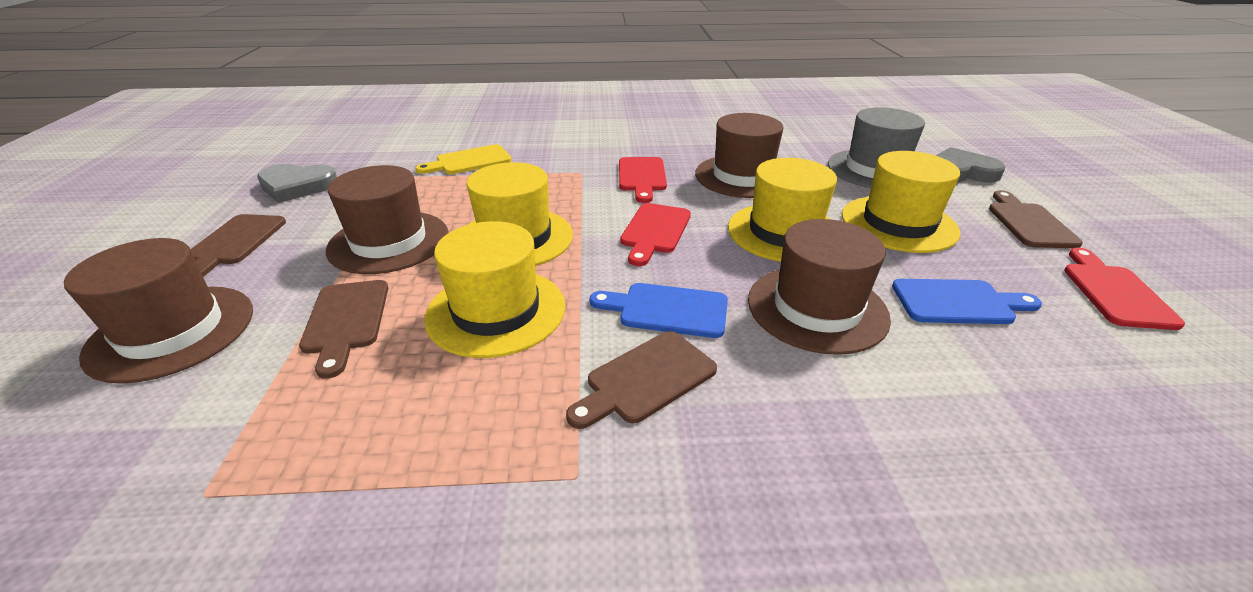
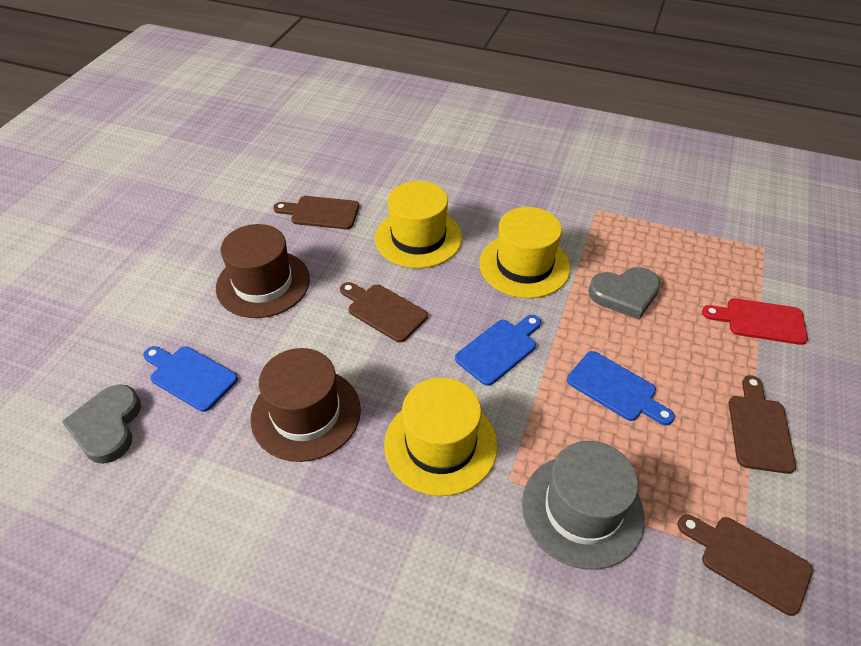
blue cutting board: [590,283,728,338] [892,279,1042,324] = 2 -> [143,346,238,412] [455,315,541,386] [567,351,675,425] = 3
brown hat: [64,238,253,384] [326,165,449,274] [695,113,783,198] [748,219,891,355] = 4 -> [216,224,310,318] [251,348,361,462] = 2
red cutting board: [619,157,667,203] [620,203,691,266] [1064,248,1185,330] = 3 -> [702,298,808,345] = 1
yellow cutting board: [415,144,512,174] = 1 -> none = 0
yellow hat: [424,221,565,358] [466,162,573,266] [728,158,837,262] [842,151,960,253] = 4 -> [375,181,462,268] [384,378,498,496] [479,207,571,298] = 3

